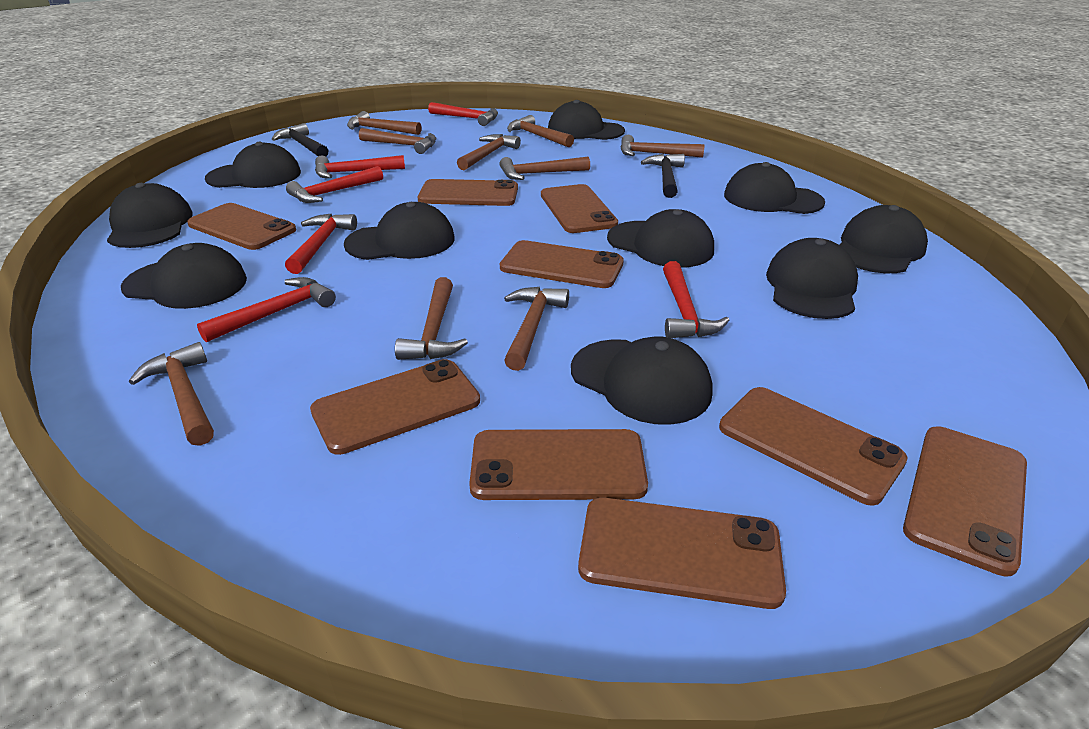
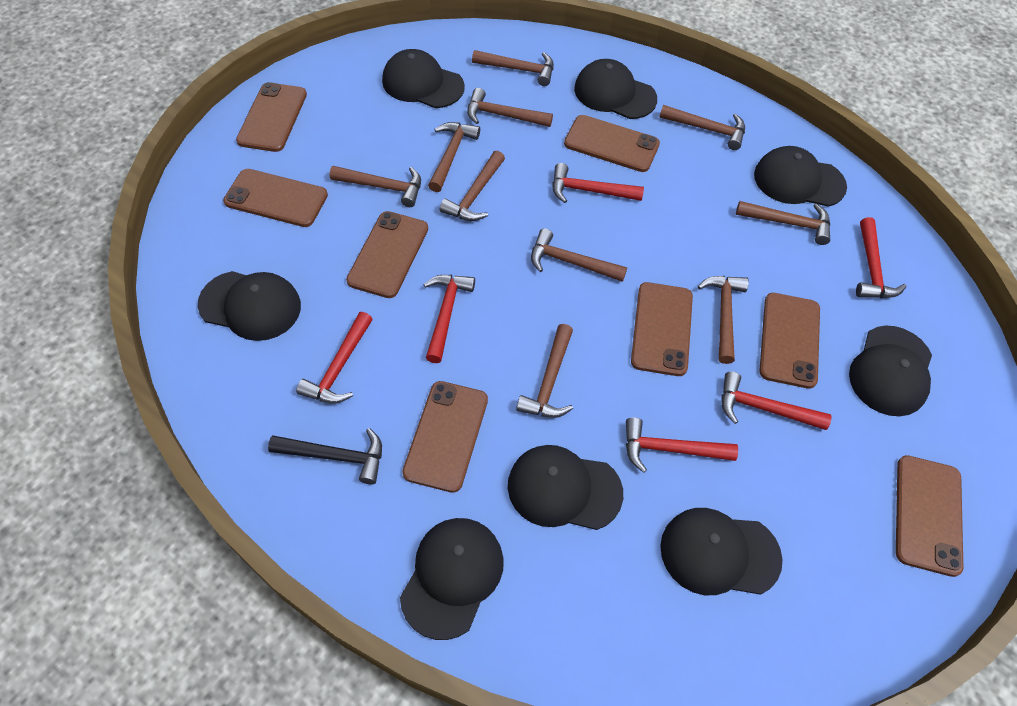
black cap: [107,183,193,248] [121,243,247,309] [205,142,301,188] [344,202,455,260] [548,100,625,140] [571,336,713,425] [607,209,714,268] [724,162,825,214] [766,238,858,319] [839,205,928,273] = 10 -> [198,271,301,341] [382,49,465,108] [400,518,504,640] [508,445,623,530] [574,59,657,119] [660,508,783,595] [754,146,847,207] [849,326,932,416] = 8
black hammer: [272,123,329,157] [641,154,685,198] = 2 -> [268,428,382,484] = 1
brown hammer: [129,342,214,446] [347,111,422,135] [359,128,436,154] [395,277,468,360] [457,134,521,171] [500,157,590,180] [504,287,569,371] [507,115,574,147] [620,135,705,158] = 9 -> [330,166,421,207] [428,122,480,192] [440,151,505,221] [467,88,553,127] [472,50,554,86] [516,324,573,418] [531,228,627,282] [659,105,745,150] [698,276,749,364] [736,201,830,245] = 10
brown phone: [187,203,296,250] [310,359,480,455] [417,179,518,206] [469,429,648,500] [500,240,624,288] [541,184,618,233] [578,498,786,609] [719,387,908,506] [903,426,1027,577] = 9 -> [223,169,328,227] [236,82,307,152] [346,211,428,298] [402,381,488,493] [564,115,660,172] [631,282,693,376] [759,293,820,389] [896,455,963,577] = 8

